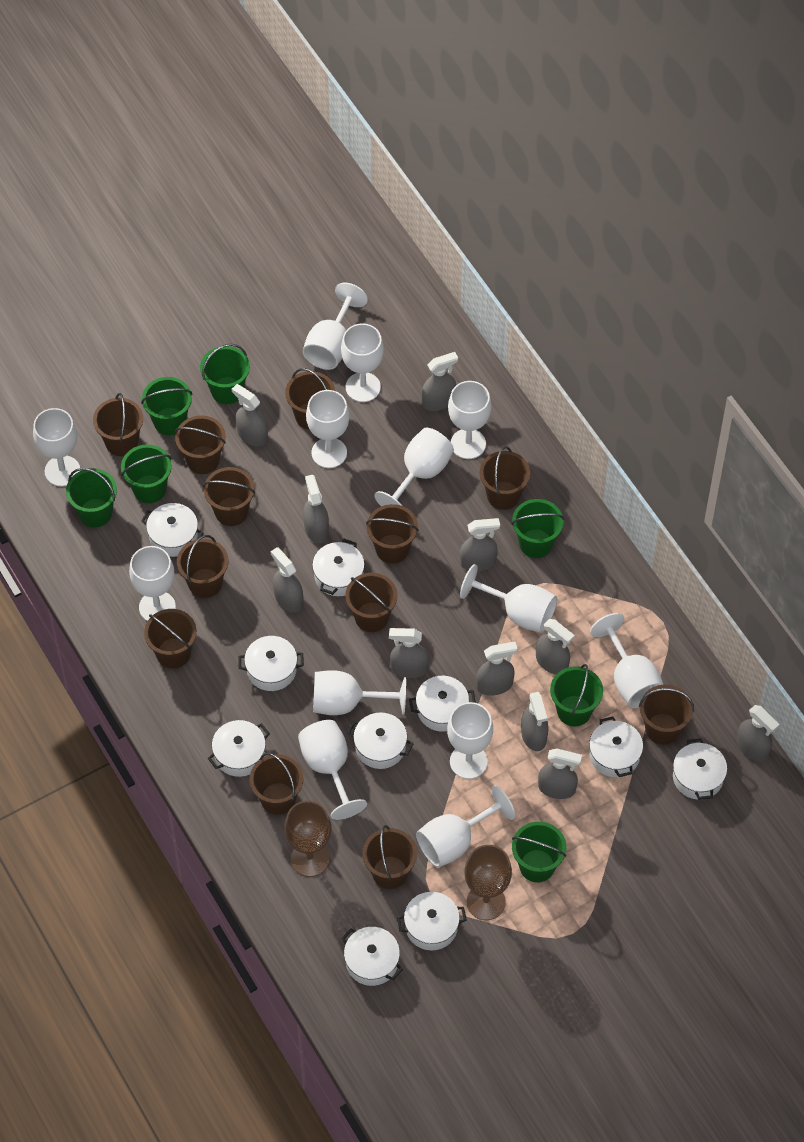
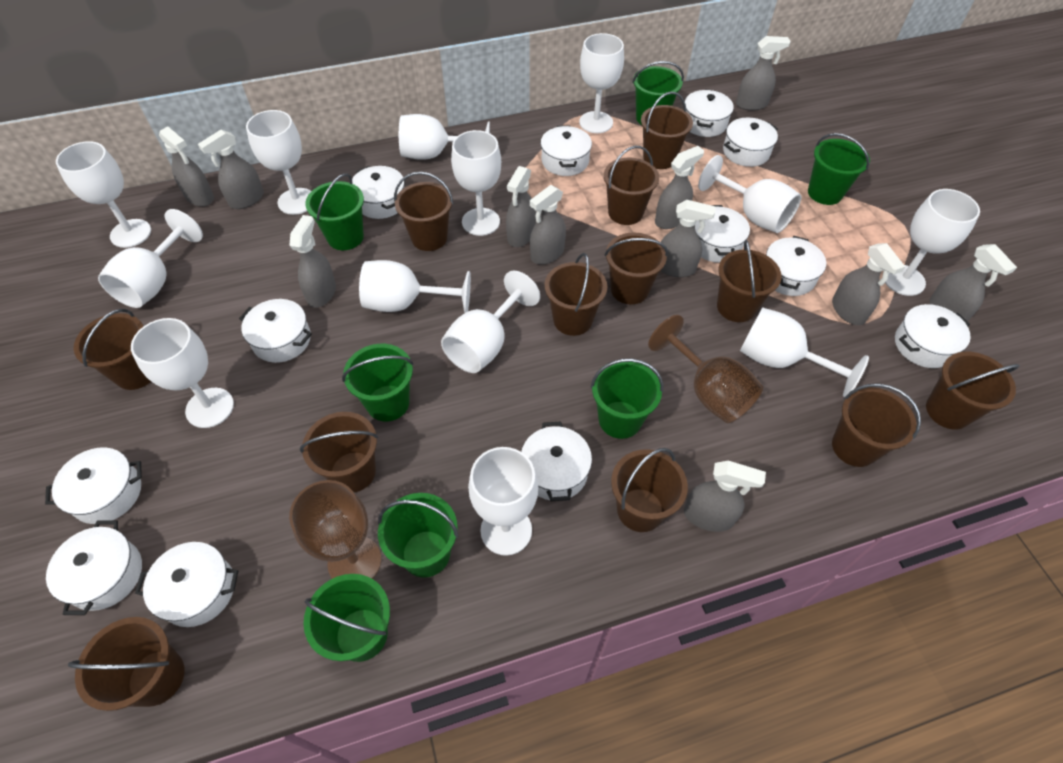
white pot: [141,503,204,557] [208,720,270,777] [238,636,304,691] [312,539,365,596] [341,927,403,986] [347,712,414,769] [397,892,467,950] [409,676,476,732] [589,717,643,777] [673,738,727,800] = 10 -> [45,447,142,524] [46,521,142,615] [135,542,238,627] [239,299,312,363] [352,166,405,219] [521,422,592,501] [541,125,592,176] [685,89,734,137] [695,205,750,263] [723,118,778,167] [766,236,826,296] [895,304,971,368] = 12

